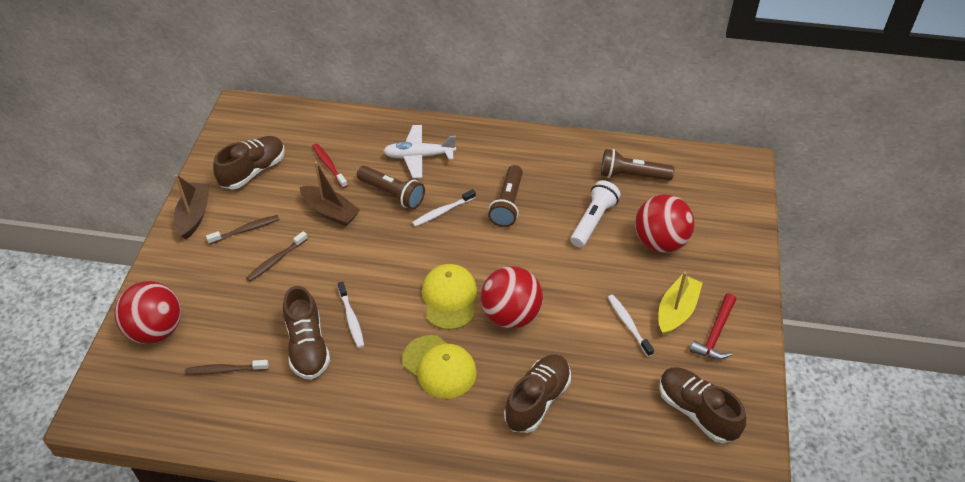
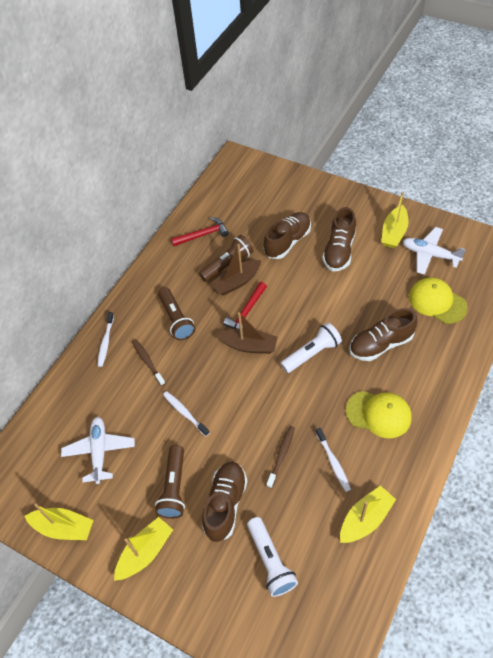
brown toothbrush: [185,360,269,375] [206,215,279,245] [246,231,308,282] = 3 -> [132,339,165,386] [267,426,295,488] = 2
red ball: [114,281,181,344] [481,266,543,328] [635,194,694,253] = 3 -> none = 0
red hammer: [689,293,736,360] = 1 -> [171,217,229,246] [223,282,267,329] = 2
red toothbrush: [312,144,348,188] = 1 -> none = 0
white flashlight: [570,180,621,247] = 1 -> [247,517,298,597] [280,323,342,373] = 2
white plane: [384,125,456,178] = 1 -> [61,417,135,484] [403,227,466,275] = 2
yellow boat: [658,272,702,336] = 1 -> [25,504,94,540] [114,517,173,581] [340,485,396,543] [381,192,409,248] = 4

